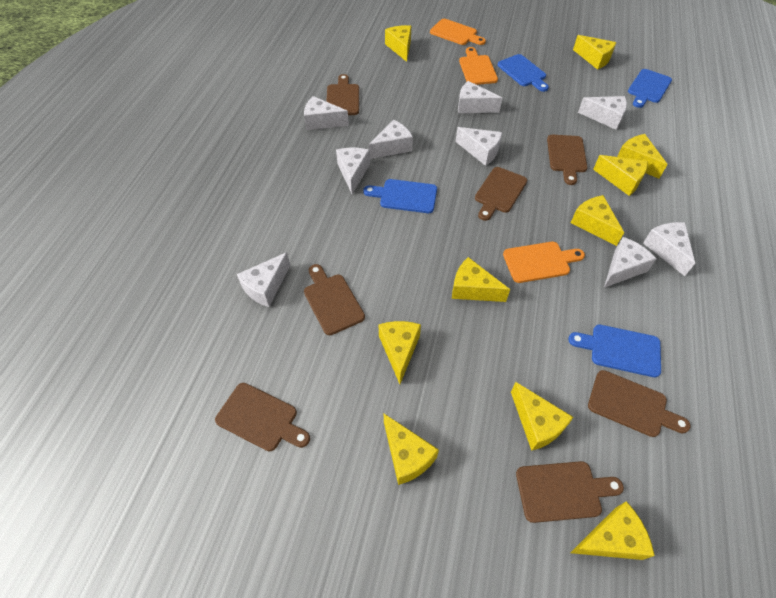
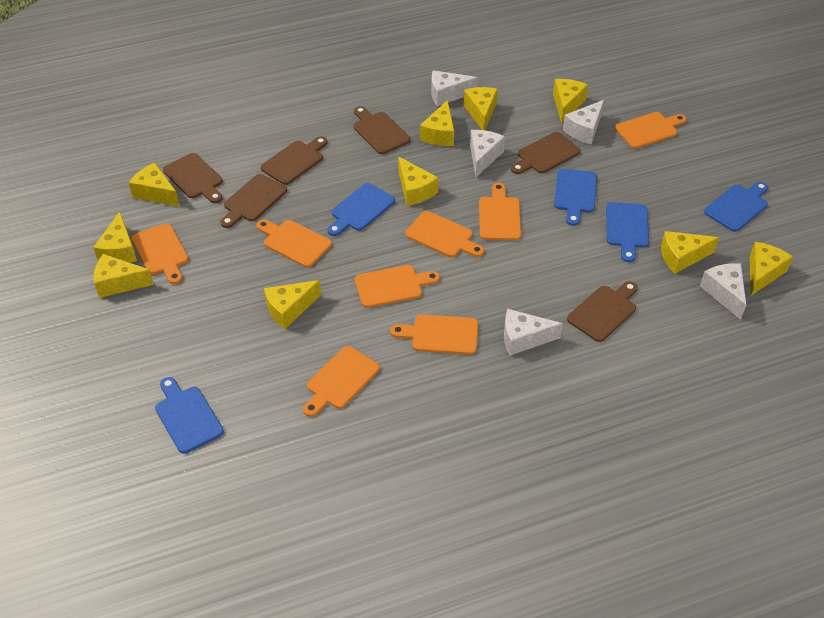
blue cutting board: [363,179,437,213] [498,54,549,92] [568,325,661,377] [628,69,672,108] = 4 -> [155,377,224,454] [327,183,395,236] [554,169,597,226] [606,202,649,262] [704,182,768,232] = 5
brown cutting board: [215,383,310,452] [304,264,365,335] [326,74,359,115] [475,167,527,221] [516,461,624,523] [547,135,587,185] [588,370,690,437] = 7 -> [163,153,223,203] [220,174,287,228] [261,136,328,185] [354,106,410,154] [511,132,580,174] [567,281,638,342] = 6
orange cutting board: [430,19,486,45] [459,47,498,85] [503,242,585,283] = 3 -> [131,223,189,284] [256,220,332,268] [303,346,380,417] [355,265,440,308] [390,314,478,355] [405,211,484,257] [479,183,521,241] [615,112,686,149] = 8
white cheese: [237,252,290,307] [304,96,349,130] [336,148,370,194] [369,119,413,159] [456,127,502,166] [458,81,502,113] [578,96,627,130] [604,237,657,288] [643,222,695,276] = 9 -> [431,70,478,106] [470,130,505,177] [504,309,563,356] [563,100,604,144] [700,263,746,320] = 5

